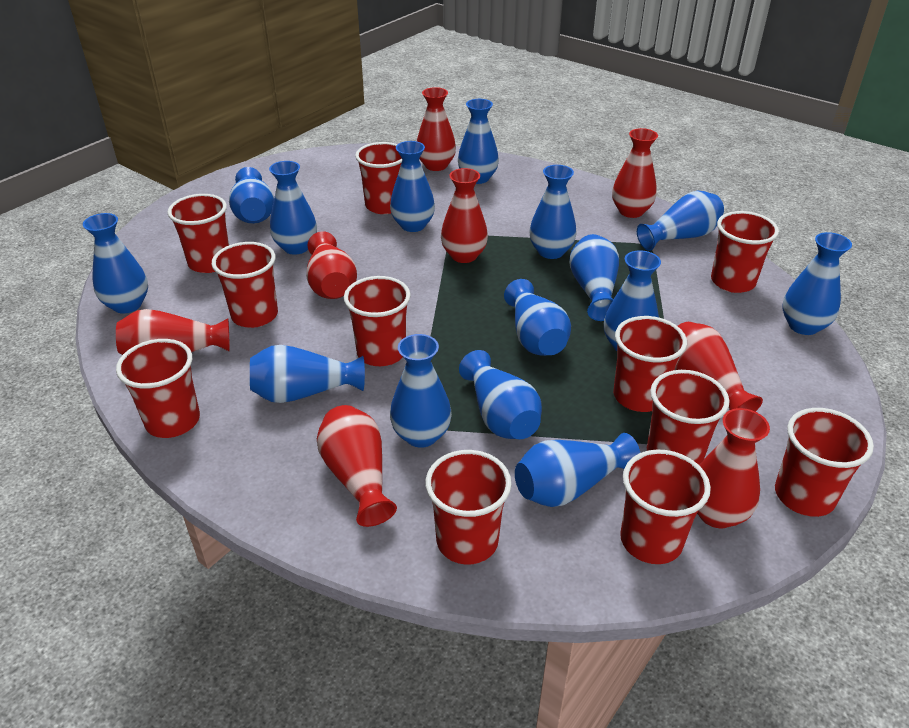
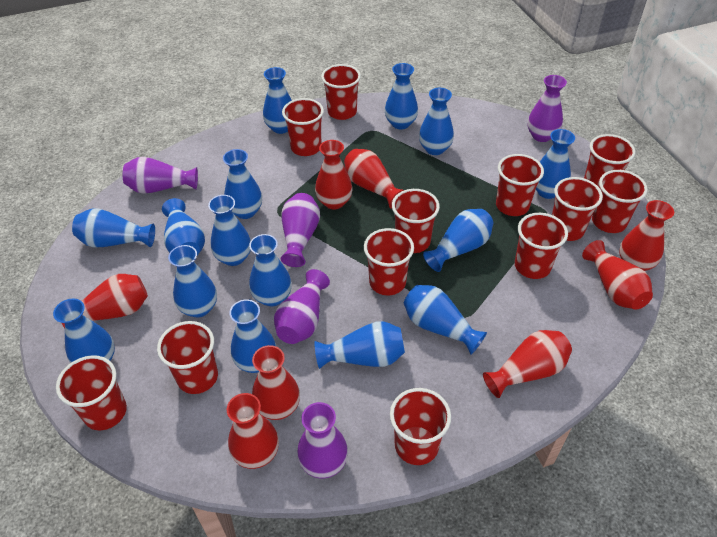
purple vase: none = 0 -> [123,157,198,194] [274,269,330,344] [281,193,320,267] [297,402,348,478] [528,75,567,142] = 5
red cup: [116,339,200,438] [168,194,229,273] [212,242,278,328] [344,276,411,366] [355,142,402,214] [426,450,512,565] [613,316,687,412] [620,449,711,564] [647,370,730,465] [711,211,779,293] [775,408,874,517] = 11 -> [56,355,127,431] [157,321,218,394] [282,98,324,156] [321,64,361,120] [364,228,414,295] [390,388,451,465] [392,189,440,253] [496,154,544,216] [515,213,568,279] [552,177,603,241] [584,134,635,188] [592,170,648,233] = 12

